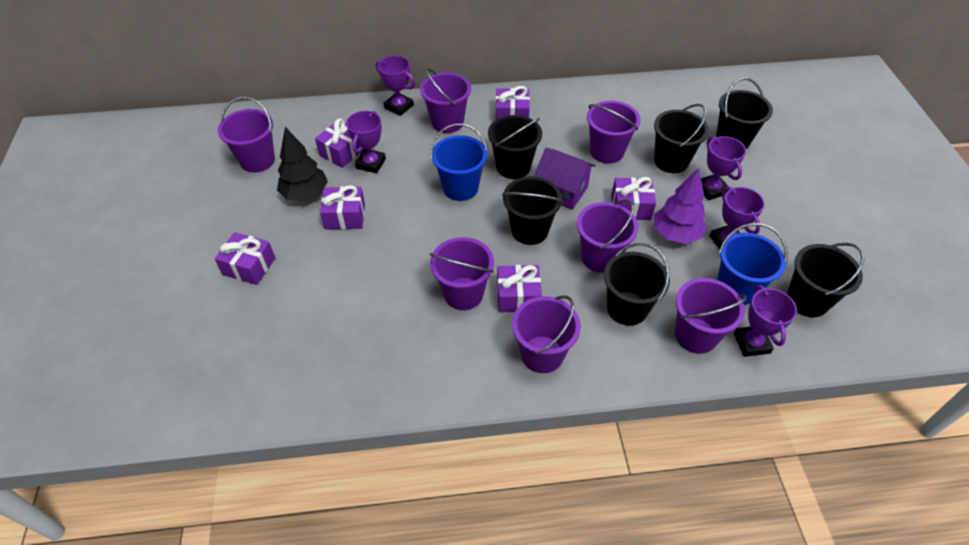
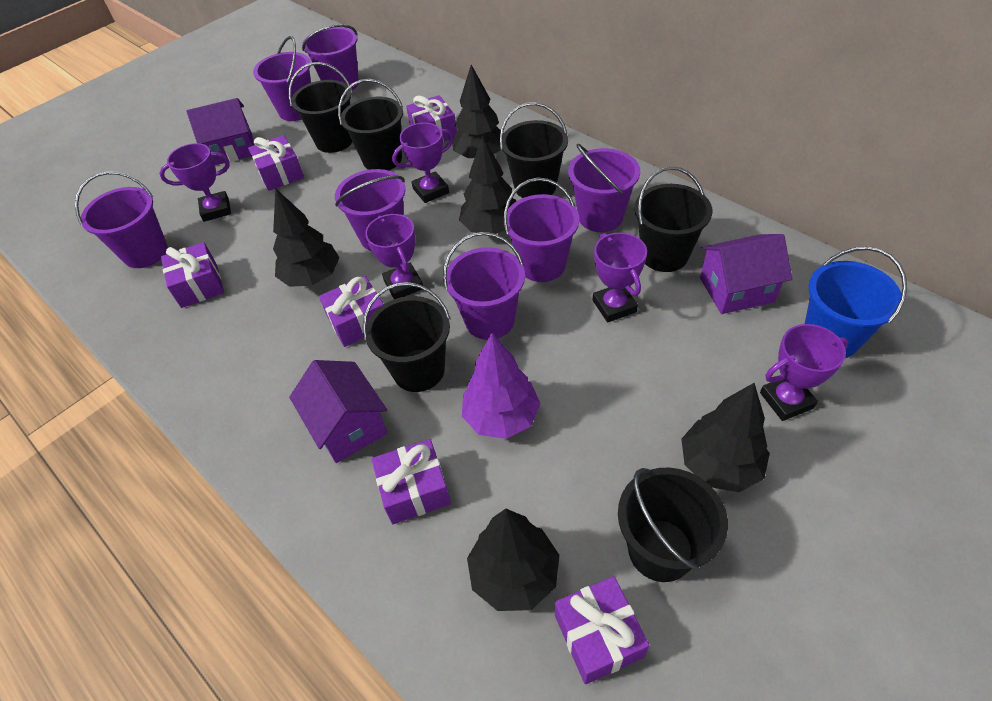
black tree: [277,127,328,201] = 1 -> [273,188,340,287] [452,65,504,158] [459,135,516,234] [467,509,559,611] [681,383,770,492] = 5
blue bucket: [431,124,488,201] [717,223,788,305] = 2 -> [805,246,907,358] = 1
purple house: [534,148,596,210] = 1 -> [187,98,254,165] [289,360,387,463] [700,234,792,314] = 3

